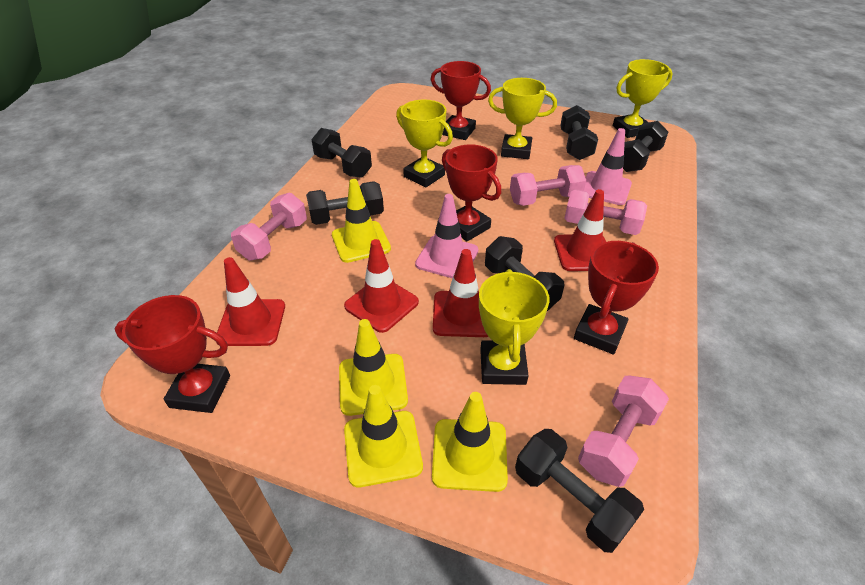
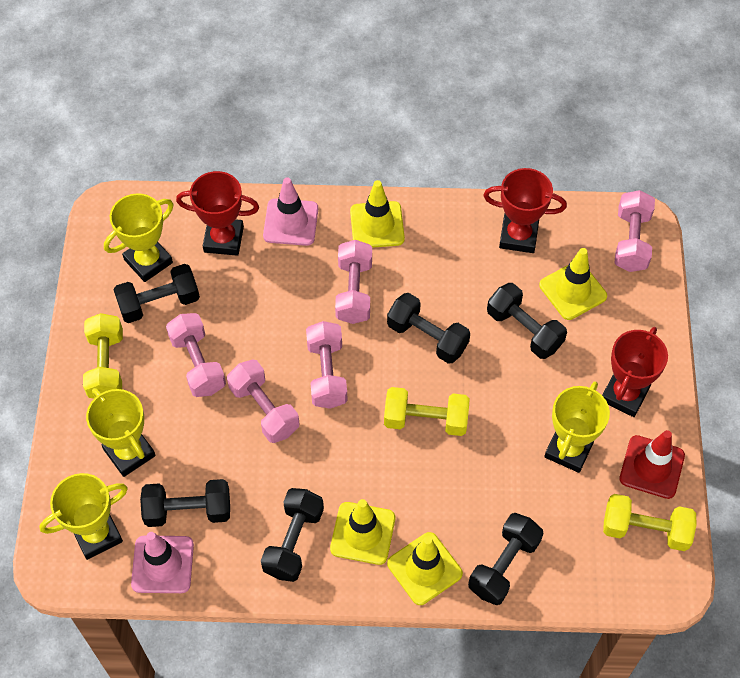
pink dumbbell: [231,193,307,260] [510,165,586,206] [564,189,647,235] [578,375,669,487] = 4 -> [166,313,226,397] [227,359,299,443] [306,321,348,409] [335,240,372,324] [615,190,655,272] = 5
red traffic cone: [216,257,285,346] [344,239,419,333] [433,249,489,337] [554,189,606,271] = 4 -> [619,430,685,499] = 1
red trophy: [114,295,230,413] [431,61,491,140] [442,144,501,241] [574,241,659,355] = 4 -> [176,171,259,256] [483,168,567,253] [602,327,668,417] = 3
yellow dumbbell: none = 0 -> [83,313,123,399] [384,387,470,436] [603,494,697,551] = 3

